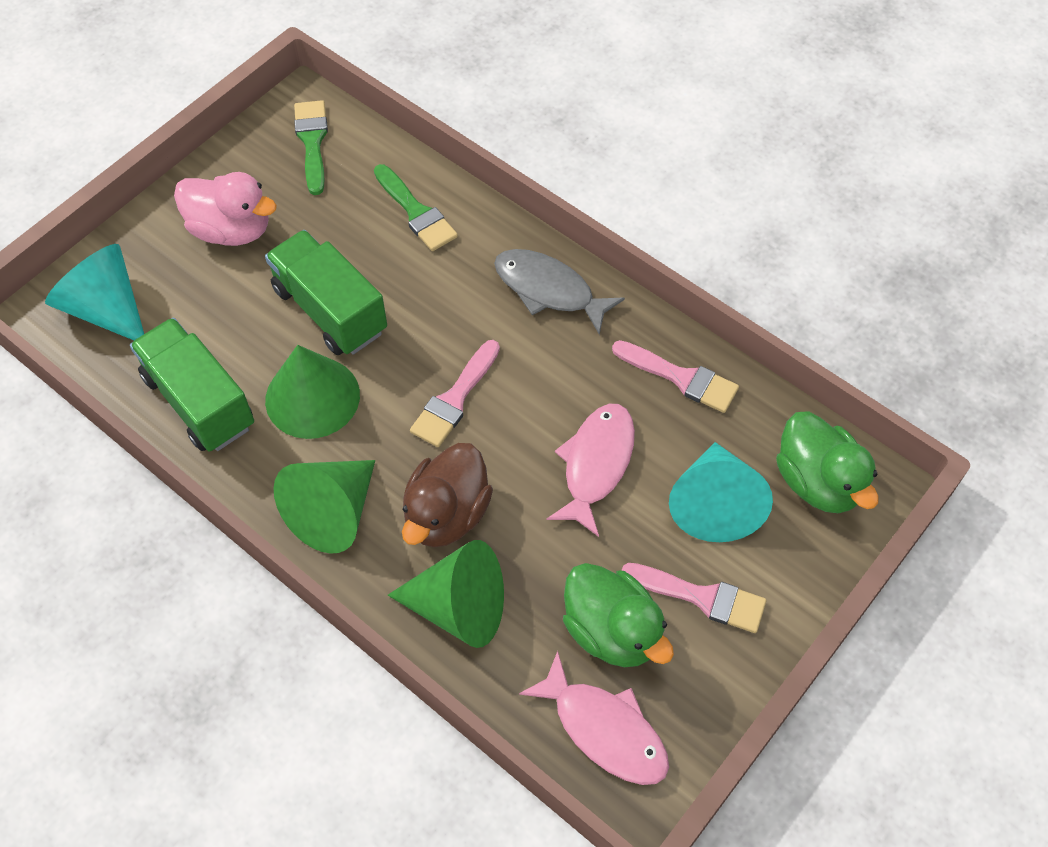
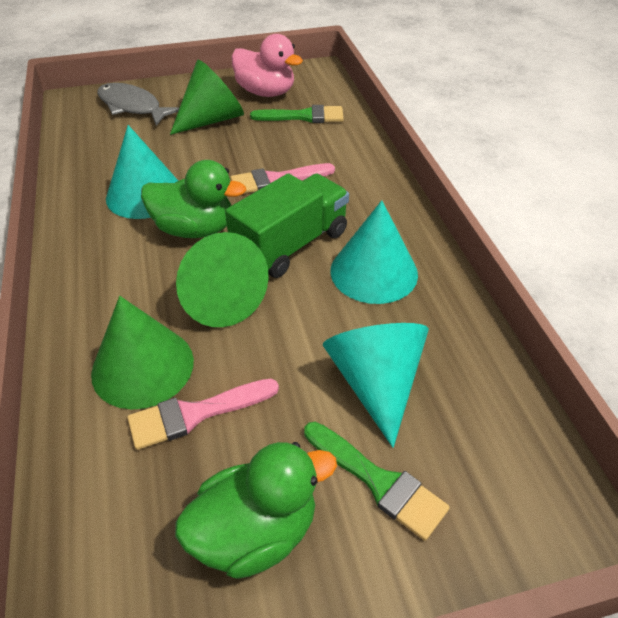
brown duck: [402,443,493,547] = 1 -> none = 0
green truck: [130,318,254,452] [265,230,387,355] = 2 -> [225,173,349,278] = 1
pink brush: [410,340,500,447] [612,340,739,413] [621,563,766,633] = 3 -> [127,379,279,450] [230,163,335,194] = 2
pink fish: [519,651,669,785] [546,404,635,537] = 2 -> none = 0
turquoise cone: [45,244,144,340] [669,442,773,542] = 2 -> [106,125,178,219] [323,323,429,448] [330,200,418,304] = 3

